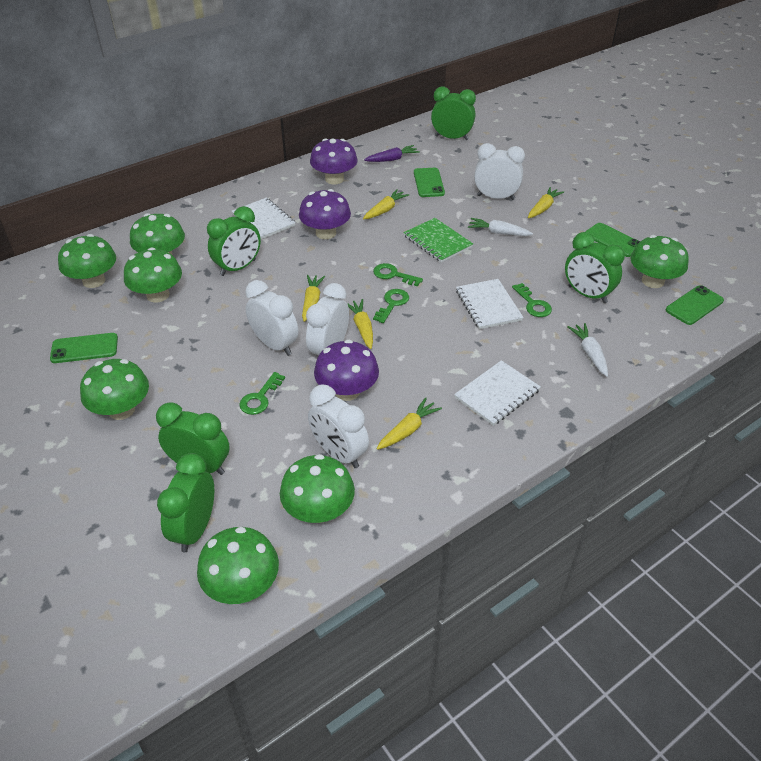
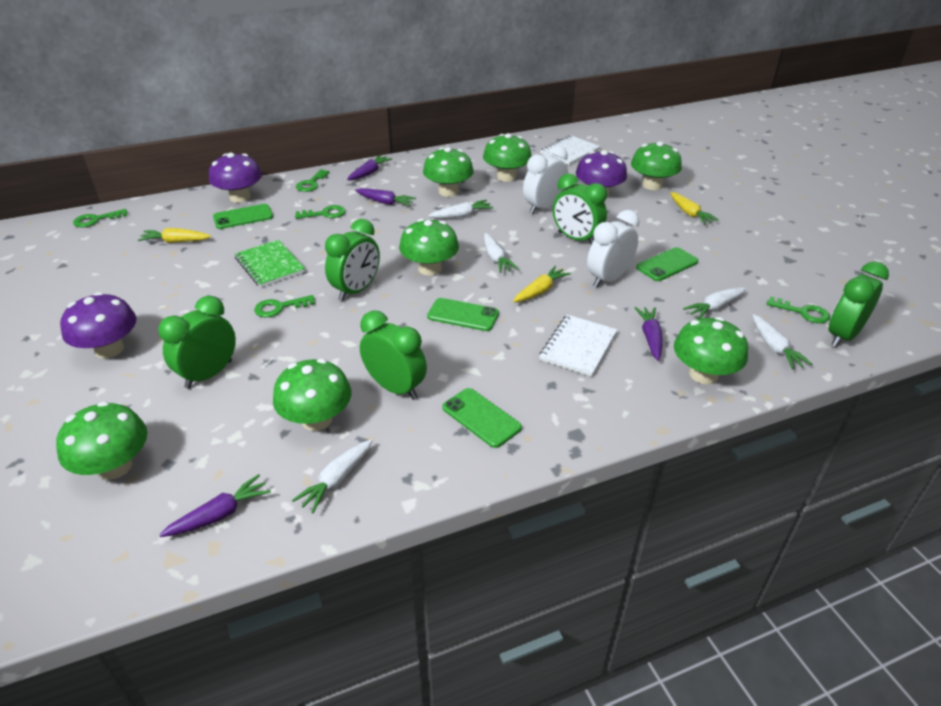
green key: [239,372,285,415] [373,263,423,286] [373,289,409,323] [512,283,552,317] = 4 -> [73,209,127,227] [254,295,315,317] [295,205,346,219] [296,169,329,192] [767,296,830,323] = 5
purple carrot: [364,145,420,162] = 1 -> [160,474,271,537] [347,155,392,180] [355,188,416,206] [634,307,663,361] = 4
white carrot: [468,218,533,236] [567,323,608,377] = 2 -> [292,439,373,513] [428,200,493,218] [484,233,518,273] [683,287,746,319] [752,314,812,369] = 5
white clock: [245,280,299,356] [306,283,349,356] [308,385,369,468] [474,143,525,200] = 4 -> [523,145,568,214] [587,210,640,288] = 2
white notebook: [232,198,296,239] [454,360,541,426] [456,279,523,329] = 3 -> [539,315,617,376] [540,135,600,165] = 2
yellow carrot: [302,275,325,322] [347,299,373,349] [363,189,409,219] [376,397,442,450] [528,187,564,218] = 5 -> [138,228,211,243] [513,266,571,302] [670,192,719,224] = 3

